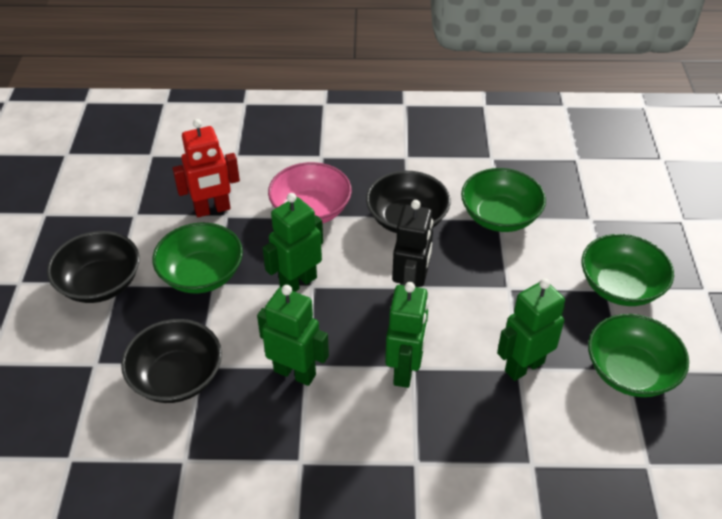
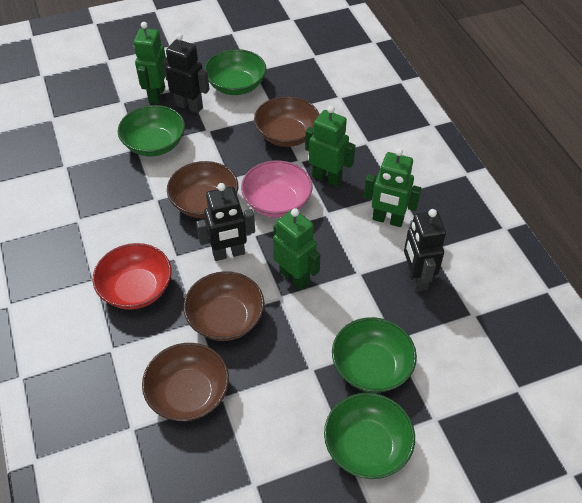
black bowl: [47,231,139,303] [121,319,222,403] [366,171,451,233] = 3 -> none = 0
black robot: [392,200,433,287] = 1 -> [163,33,210,113] [196,183,255,261] [404,209,446,292] = 3
brown bowl: none = 0 -> [142,343,229,421] [167,161,238,218] [183,271,264,341] [254,96,319,147] = 4
red bowl: none = 0 -> [93,243,172,310] = 1
red robot: [173,119,240,217] = 1 -> none = 0

